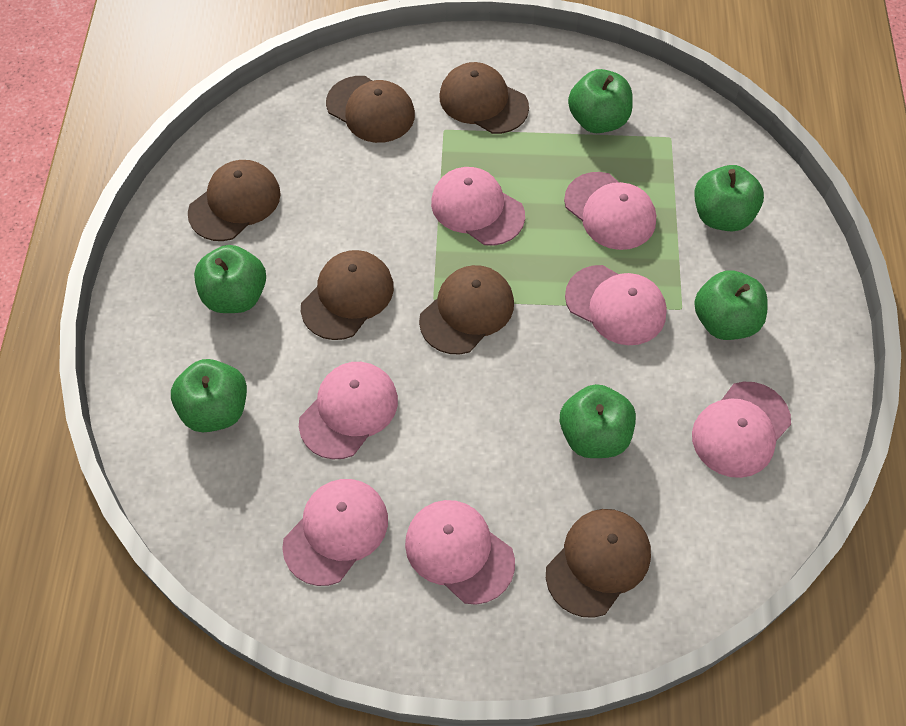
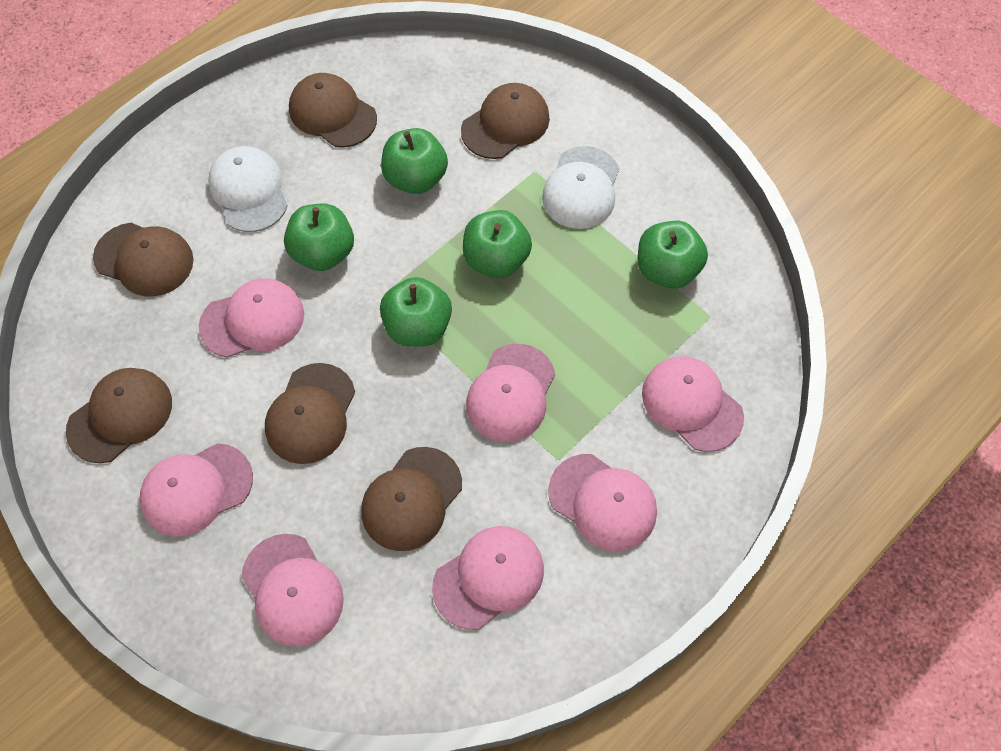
green apple: [171,359,247,432] [194,245,266,313] [560,384,636,458] [568,69,633,133] [694,165,764,231] [694,270,768,340] = 6 -> [284,204,354,271] [380,277,452,347] [381,128,448,194] [463,210,532,278] [638,221,708,289] = 5
white cap: none = 0 -> [208,146,288,232] [542,146,619,229] = 2

